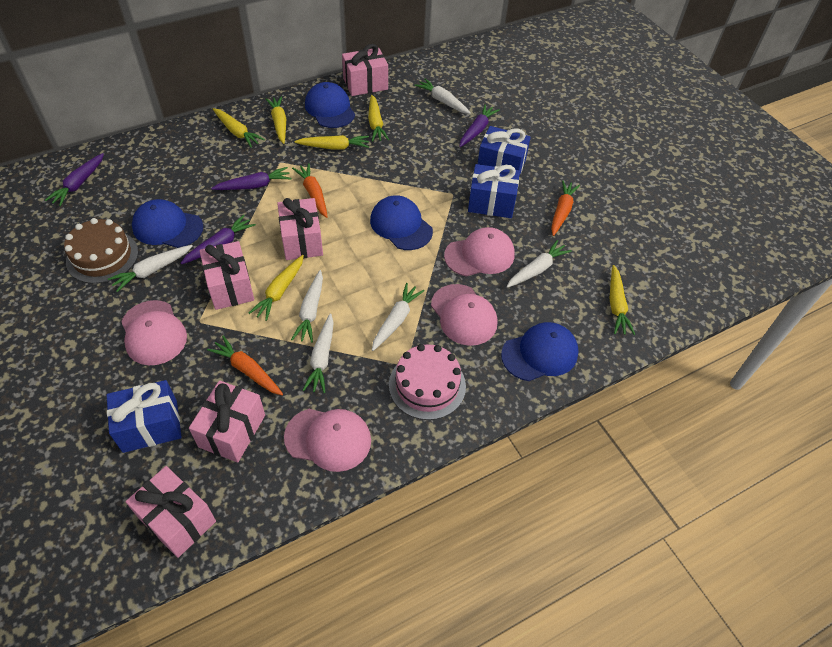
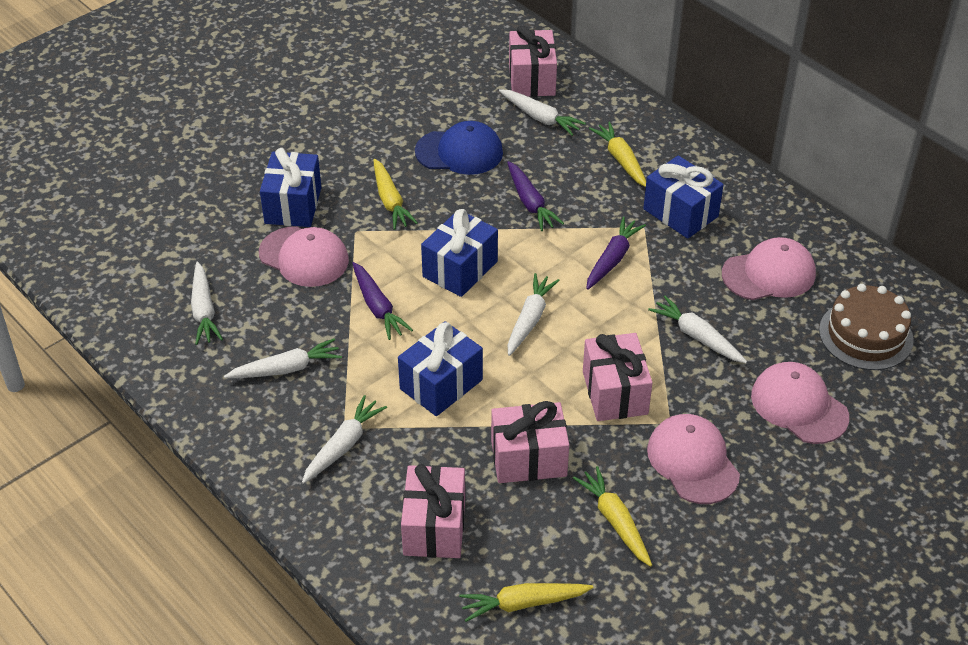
blue cap: [132,199,203,248] [305,82,355,128] [370,195,433,250] [501,322,579,381] = 4 -> [415,121,503,175] = 1
blue gift: [107,380,182,453] [468,164,520,218] [478,126,531,176] = 3 -> [260,148,321,227] [398,321,483,416] [421,209,498,297] [643,155,724,239] = 4
orange carrot: [207,336,283,395] [292,163,328,218] [551,180,580,236] = 3 -> none = 0
pink cake: [389,344,466,420] = 1 -> none = 0
pink gift: [125,466,216,558] [189,380,265,463] [199,241,254,310] [277,198,323,260] [342,44,388,96] = 5 -> [401,464,465,558] [491,401,569,483] [509,25,557,97] [583,333,653,421] = 4
purple carrot: [45,153,104,206] [181,215,256,264] [211,167,291,190] [459,104,500,147] = 4 -> [352,262,413,340] [507,161,564,231] [586,217,646,290] = 3
yellow carrot: [213,108,265,148] [249,255,304,321] [266,96,286,144] [294,135,369,150] [368,95,389,142] [609,265,635,335] = 6 -> [373,159,418,230] [459,583,594,622] [573,466,652,567] [589,122,646,187] = 4

